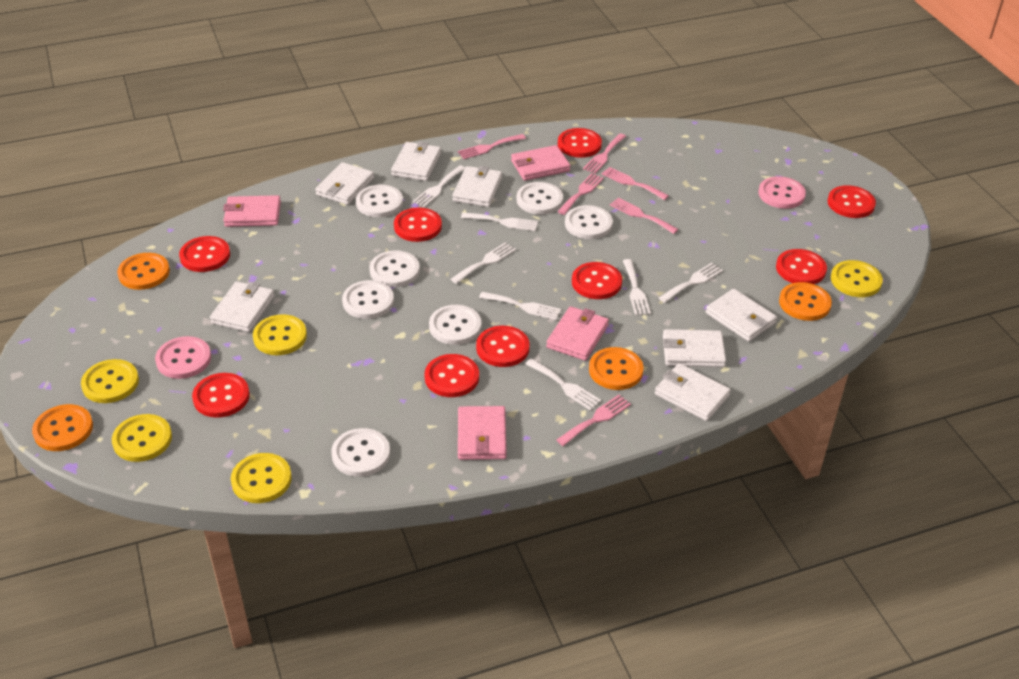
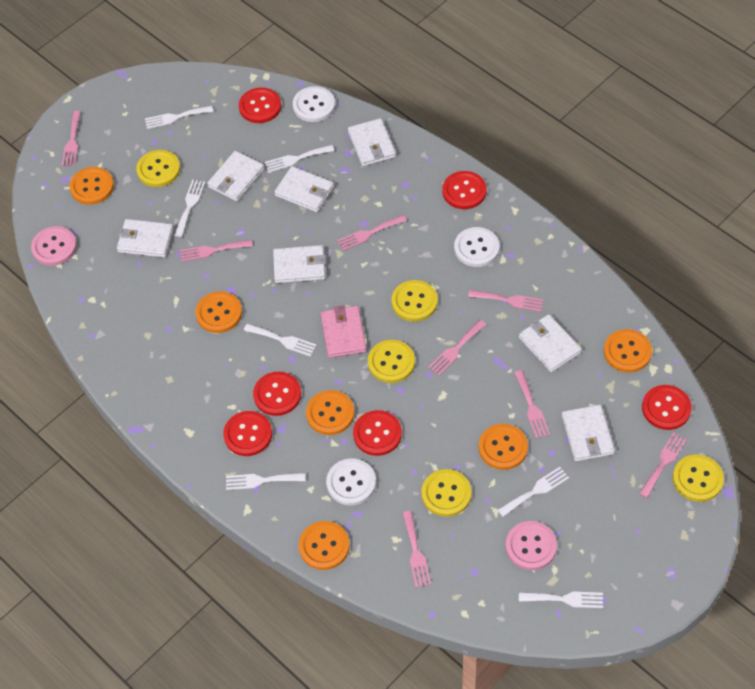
orange button: [32,404,93,451] [117,253,170,290] [589,347,644,390] [779,282,832,321] = 4 -> [69,167,114,205] [195,291,242,333] [299,521,350,570] [306,390,354,435] [479,424,528,470] [604,329,652,373] = 6
pink fork: [458,134,526,159] [557,173,604,215] [557,395,631,446] [583,133,626,174] [601,167,669,200] [610,198,679,234] = 6 -> [62,111,81,166] [180,240,253,262] [337,215,407,251] [402,511,431,588] [428,320,486,376] [468,290,544,312] [514,370,550,439] [639,432,687,498] = 8
pink wallet: [223,195,281,227] [458,406,507,460] [511,145,570,181] [546,306,609,361] = 4 -> [321,305,366,358] = 1
red button: [179,236,230,272] [192,373,250,418] [394,208,442,242] [424,354,479,397] [476,326,530,367] [558,128,602,158] [572,262,622,299] [776,249,827,284] [828,185,876,218] = 9 -> [223,411,272,456] [239,87,281,123] [253,372,301,416] [353,410,402,456] [442,171,487,209] [642,385,692,430] = 6
white button: [331,428,390,477] [342,280,394,319] [356,185,403,217] [369,251,420,287] [429,305,481,345] [517,182,563,215] [565,205,613,239] = 7 -> [293,86,335,122] [326,459,376,505] [454,227,499,267] = 3

